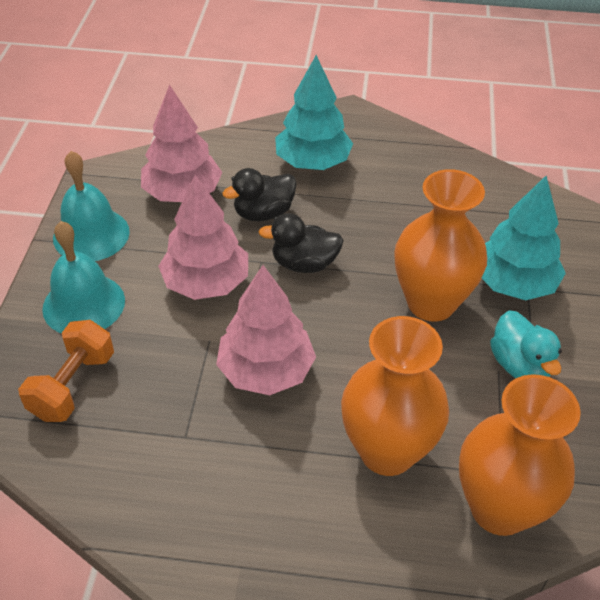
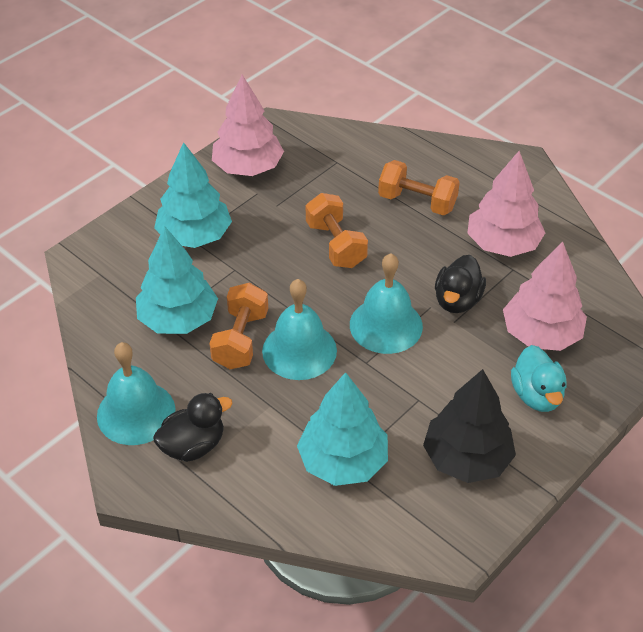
black tree: none = 0 -> [423,369,516,483] = 1
orange dumbbell: [18,320,114,422] = 1 -> [209,283,268,369] [306,193,368,268] [378,160,460,216] = 3
orange vase: [341,316,449,476] [394,169,487,321] [459,374,581,536] = 3 -> none = 0
turquoise bell: [42,221,125,333] [53,151,130,261] = 2 -> [97,342,176,445] [262,279,337,380] [350,253,423,354] = 3
turquoise tree: [275,55,353,170] [482,176,566,300] = 2 -> [136,226,218,334] [154,142,232,248] [297,372,388,486] = 3

